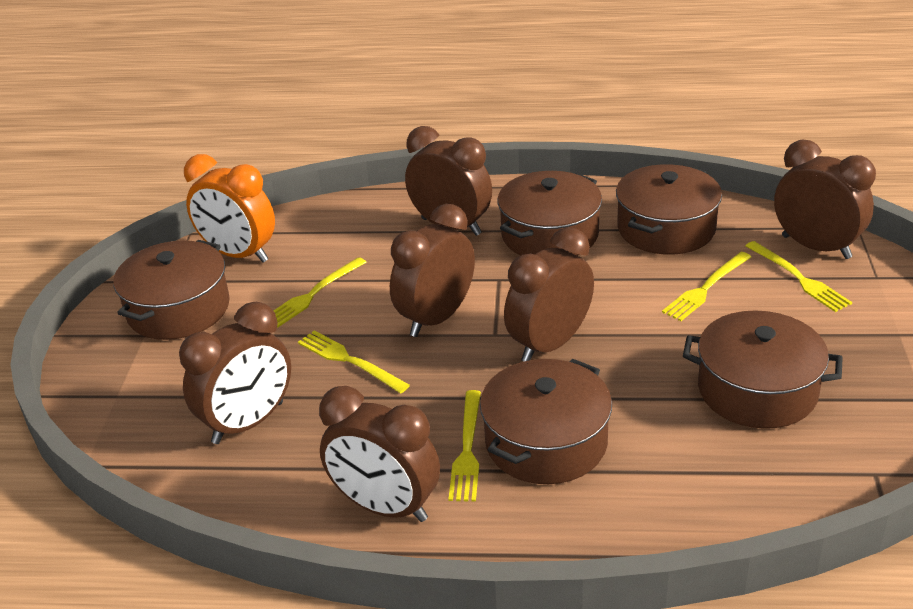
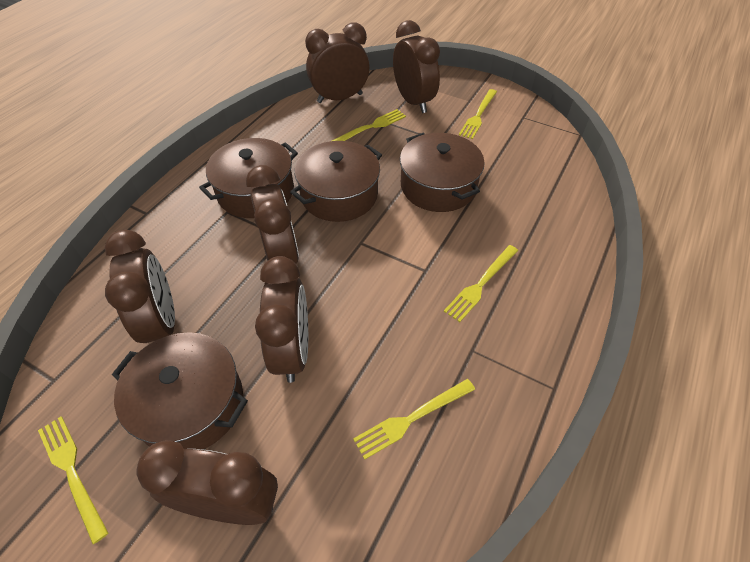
brown pot: [114,240,230,340] [480,359,612,484] [498,171,602,256] [616,164,722,255] [683,310,843,429] = 5 -> [112,332,248,449] [199,138,298,218] [290,141,382,222] [400,133,484,212] = 4
orange clock: [184,154,275,263] = 1 -> none = 0

